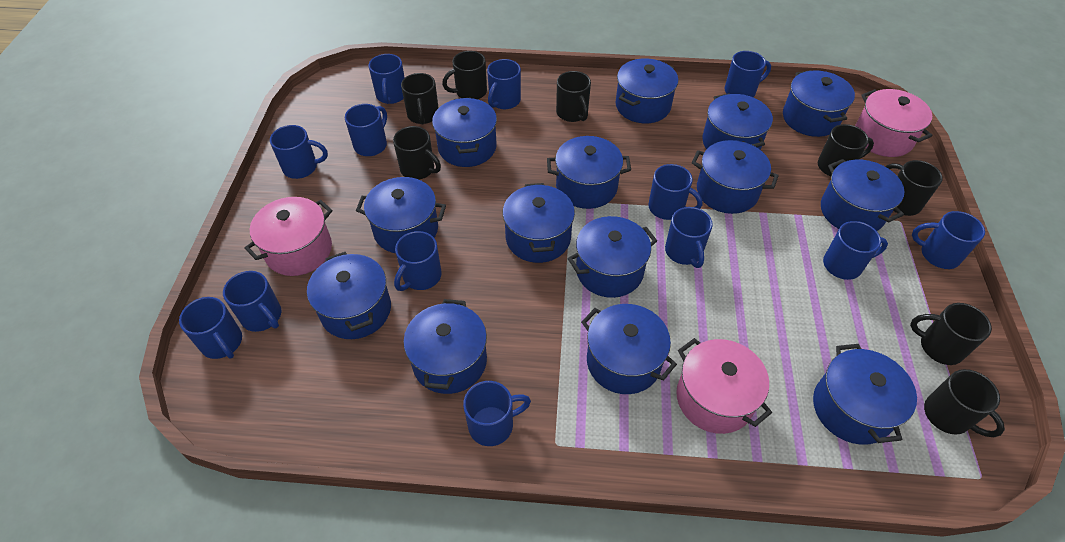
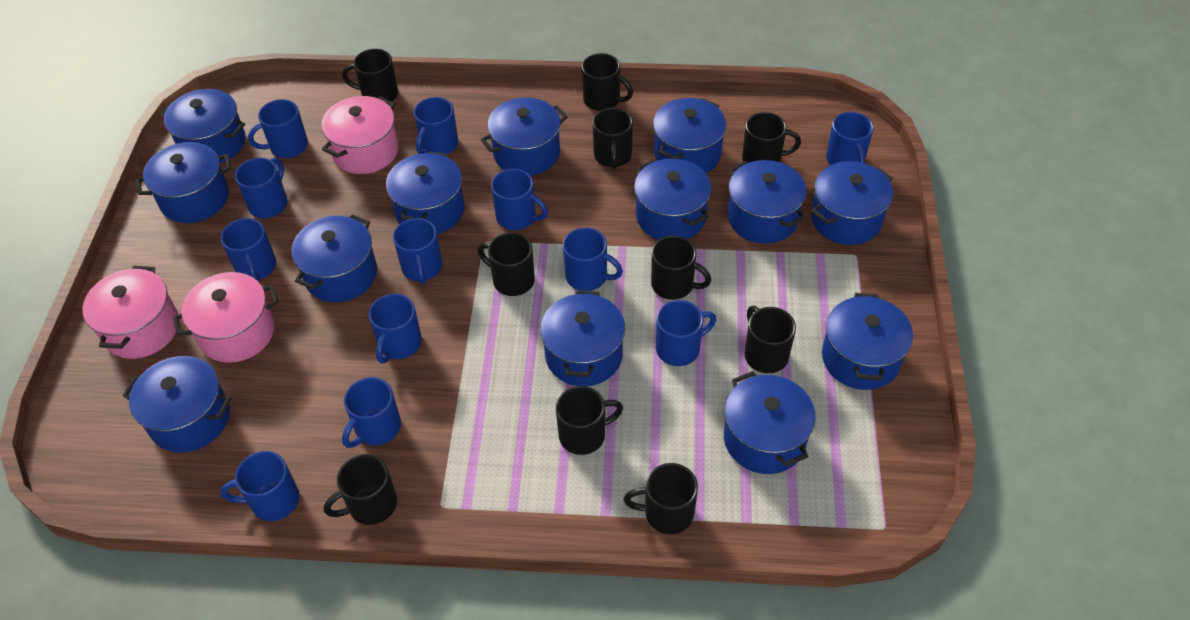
black mug: [393,126,441,180] [401,73,439,124] [442,51,487,99] [556,71,591,122] [818,124,874,177] [885,160,943,216] [910,303,992,365] [924,369,1005,437] = 8 -> [324,454,397,525] [342,49,398,102] [478,232,535,296] [556,386,623,455] [582,53,633,111] [592,108,633,169] [624,463,698,534] [651,236,711,300] [742,112,801,163] [744,306,796,373] = 10
blue mug: [179,297,242,359] [223,271,281,332] [270,125,328,179] [345,104,387,156] [369,54,405,104] [394,231,442,291] [463,381,531,446] [487,59,521,109] [648,164,702,220] [665,207,713,268] [725,51,771,97] [823,221,888,280] [912,211,985,269] = 13 -> [220,451,299,521] [221,218,276,282] [235,158,288,218] [248,99,308,158] [342,377,401,448] [369,294,422,363] [393,218,442,285] [414,97,458,154] [491,169,548,230] [563,227,623,291] [656,300,716,366] [826,112,874,165] = 12
blue pot: [307,252,391,339] [356,177,446,253] [403,299,487,394] [432,98,497,167] [502,183,575,263] [547,136,631,209] [568,216,657,298] [581,304,677,394] [616,59,678,123] [692,140,779,214] [702,94,773,150] [783,70,855,137] [813,344,917,444] [821,159,905,231] = 14 -> [123,356,231,453] [136,142,232,223] [160,89,245,164] [292,214,377,302] [386,151,465,234] [480,97,568,176] [540,290,625,386] [634,159,711,240] [653,98,726,173] [724,371,816,474] [728,160,806,244] [811,161,893,245] [822,293,913,390] = 13

